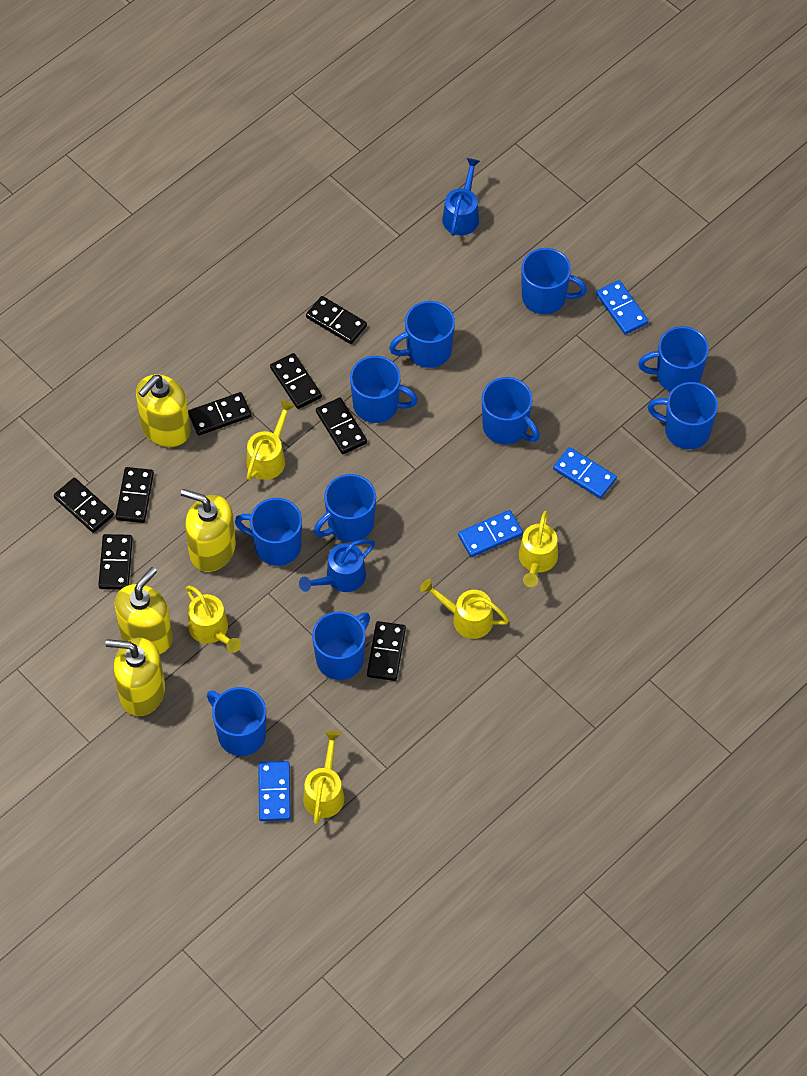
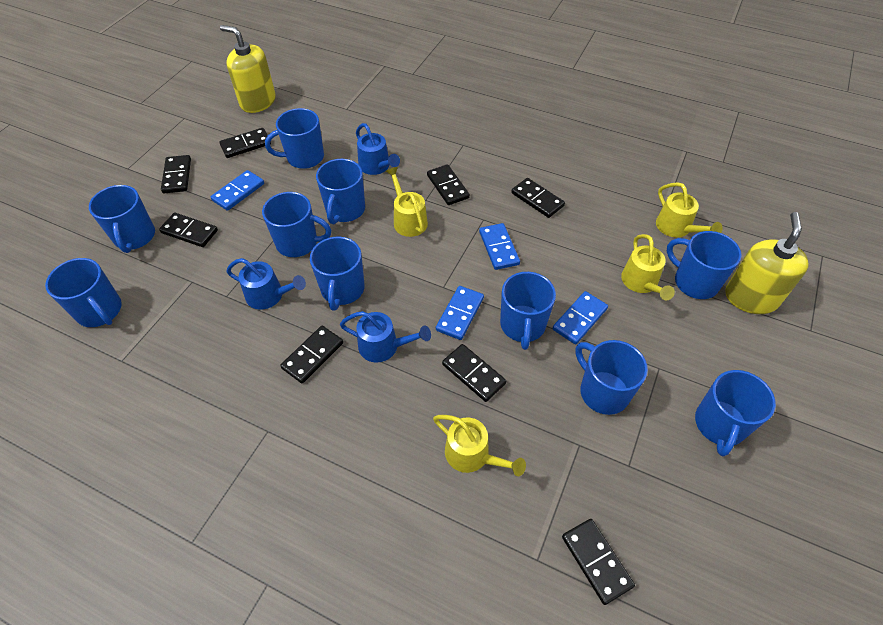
blue watering can: [299,539,375,592] [442,158,480,236] = 2 -> [226,258,306,310] [340,311,431,363] [356,123,400,175] = 3
yellow soap dispenser: [105,638,165,716] [115,567,173,654] [136,375,191,447] [180,489,236,572] = 4 -> [220,25,276,113] [725,212,809,314] = 2
yellow watering can: [186,586,241,653] [247,401,294,480] [303,730,344,825] [420,579,509,639] [519,511,558,587] = 5 -> [386,167,428,237] [433,415,526,476] [621,234,675,300] [656,182,723,238] = 4

